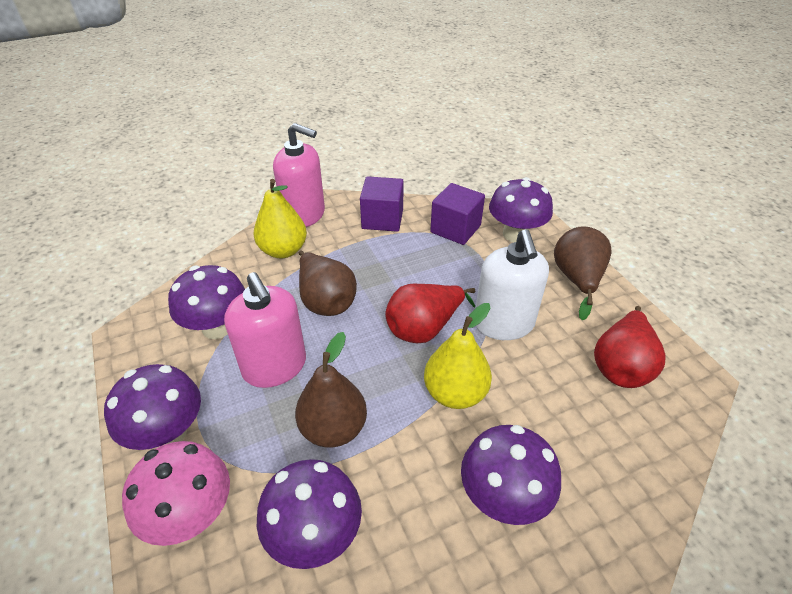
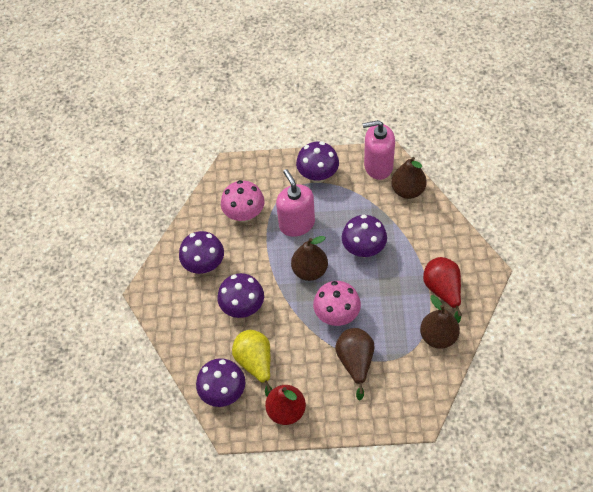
brown pear: [295,332,367,448] [299,250,357,316] [554,227,612,320] = 3 -> [291,236,328,281] [335,328,375,400] [391,157,427,199] [420,295,460,349] = 4
pink mushroom: [122,441,230,546] = 1 -> [221,180,264,222] [313,281,361,326] = 2
purple cube: [360,176,404,232] [430,183,485,245] = 2 -> none = 0
white soap dispenser: [476,229,549,340] = 1 -> none = 0
yellow pear: [254,179,307,258] [424,303,492,409] = 2 -> [232,330,272,396] = 1

